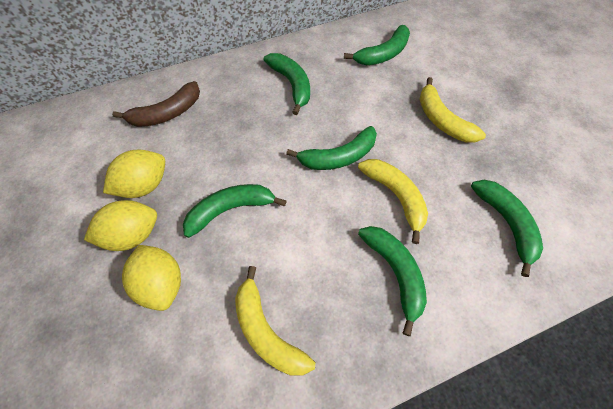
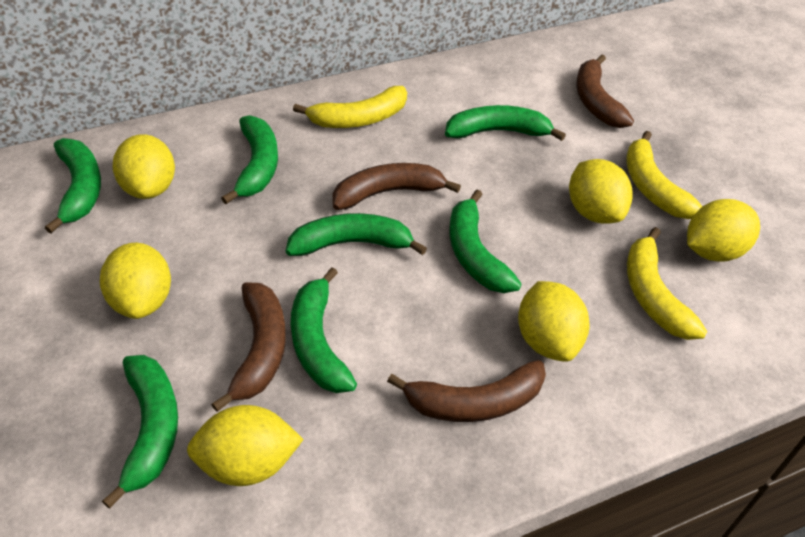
brown banana: [112,81,200,127] = 1 -> [211,282,286,412] [333,163,461,210] [387,360,546,422] [576,55,634,128] = 4
green banana: [183,184,287,238] [264,53,310,115] [286,126,377,170] [344,25,410,65] [358,226,427,336] [471,180,543,277] = 6 -> [45,138,101,233] [102,355,178,509] [221,115,278,204] [286,213,427,256] [291,268,357,393] [445,105,566,141] [450,190,522,293] = 7
yellow lemon: [84,200,157,251] [103,149,165,198] [122,245,181,311] = 3 -> [100,243,171,319] [112,134,175,199] [187,405,304,486] [518,281,589,362] [569,159,633,224] [687,199,760,262] = 6

